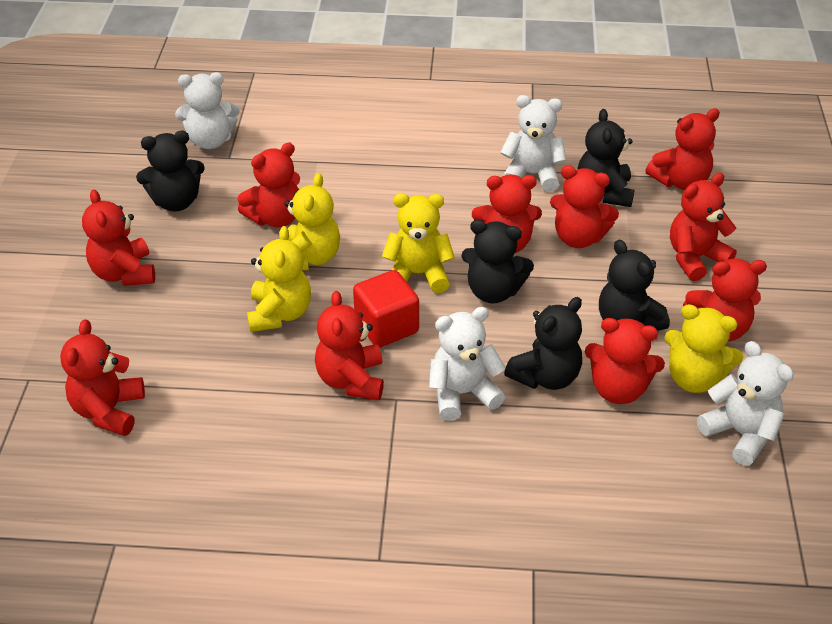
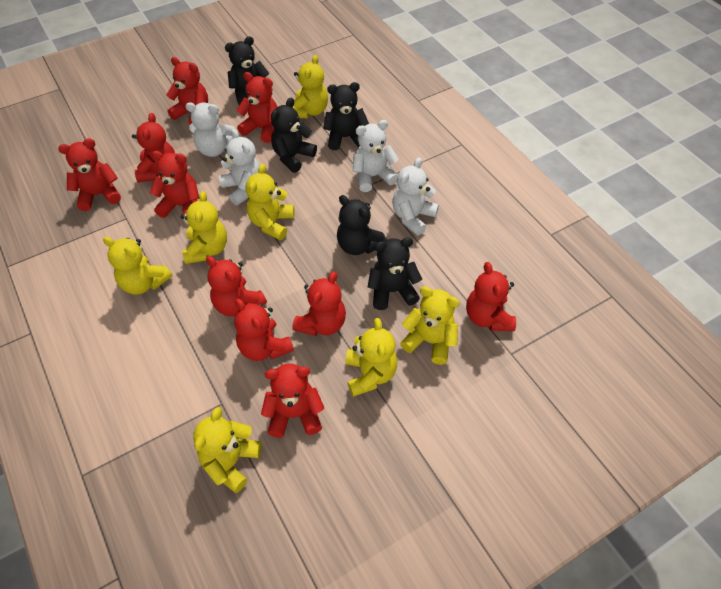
red cube: [353,270,419,347] = 1 -> none = 0
yellow teddy bear: [247,226,311,332] [285,173,340,270] [382,193,455,293] [664,304,743,393] = 4 -> [103,237,172,295] [181,191,227,264] [193,407,262,493] [246,164,294,240] [293,55,328,118] [345,318,397,397] [400,286,460,365] = 7

